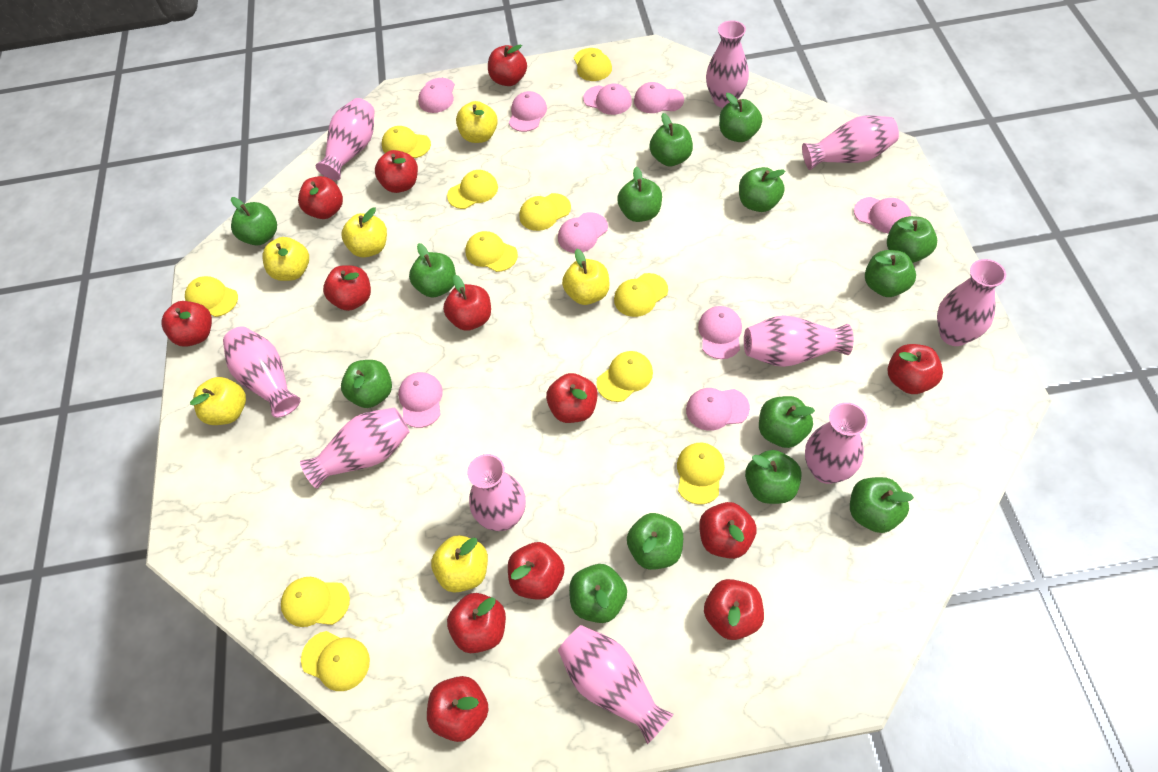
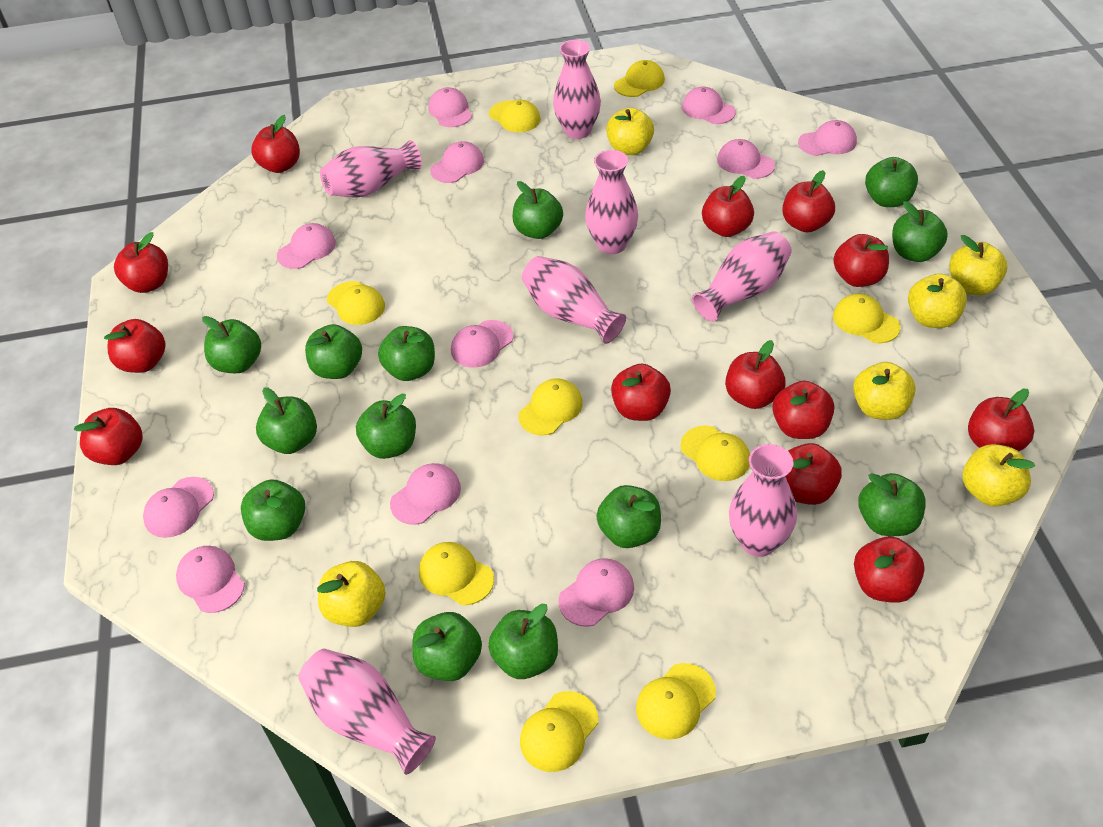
green apple: [231,197,277,245] [341,360,392,408] [409,243,456,298] [569,564,627,623] [617,167,662,222] [627,513,683,570] [650,113,693,166] [719,93,762,142] [739,167,785,212] [745,450,802,504] [759,396,815,448] [850,477,914,533] [865,250,916,297] [887,216,937,263] = 14 -> [202,316,261,373] [241,479,305,541] [256,387,317,454] [305,324,362,379] [356,394,416,459] [378,326,435,381] [412,612,482,681] [488,604,558,679] [512,181,563,239] [596,485,661,548] [858,473,926,536] [865,157,918,207] [892,201,948,262] = 13
pink cap: [398,372,443,428] [418,78,455,113] [509,91,547,132] [558,212,608,253] [583,84,632,115] [634,82,684,113] [686,388,750,431] [698,306,742,359] [854,197,911,234] = 9 -> [143,477,214,538] [176,546,245,613] [277,223,336,269] [390,463,461,525] [428,87,472,127] [430,141,484,183] [451,320,513,368] [558,558,634,627] [682,87,736,124] [717,139,775,179] [798,120,857,156] = 11
pink vase: [223,326,301,418] [300,408,410,489] [316,98,375,180] [467,454,526,531] [558,625,674,744] [706,20,749,108] [744,315,854,367] [802,115,899,170] [805,402,868,484] [937,259,1006,346] = 10 -> [298,649,436,775] [320,140,422,198] [522,256,626,344] [553,40,601,139] [585,150,638,254] [692,231,792,322] [729,444,797,557] = 7
yellow cap: [185,276,238,317] [281,577,350,627] [301,631,370,691] [382,126,431,158] [447,170,498,209] [465,231,518,272] [519,193,571,231] [574,48,612,81] [596,351,653,402] [614,273,668,317] [677,443,725,504] = 11 -> [327,281,385,325] [419,542,494,605] [489,100,541,132] [518,378,583,435] [520,691,598,772] [614,60,665,97] [636,663,716,740] [681,425,750,481] [833,294,901,343] = 9

